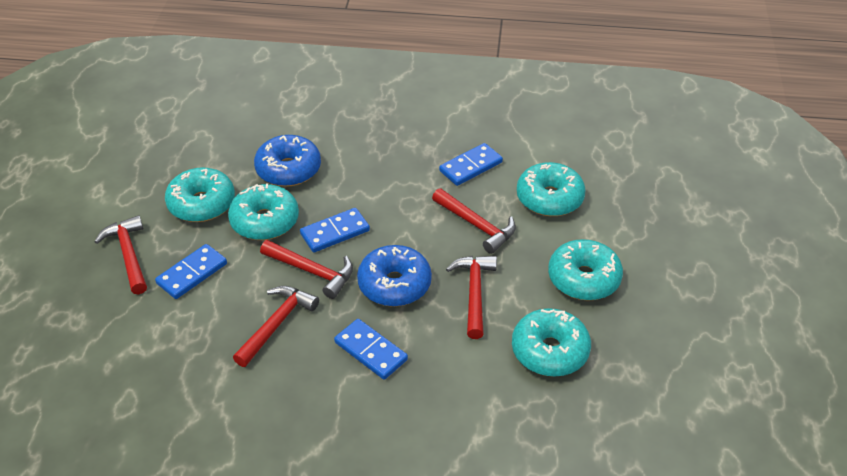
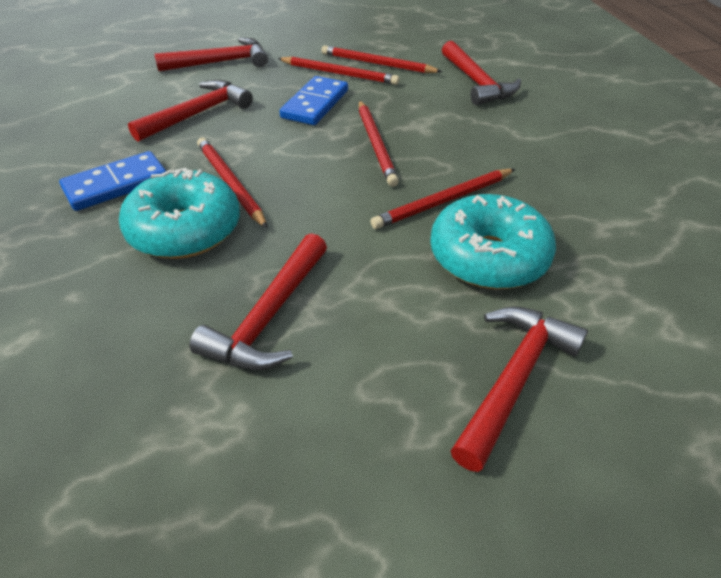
blue domino: [155,244,227,299] [300,208,370,252] [334,319,408,380] [439,143,503,186] = 4 -> [59,151,166,211] [280,76,348,125] = 2
blue donut: [254,135,321,187] [357,245,432,307] = 2 -> none = 0
red pencil: none = 0 -> [197,138,268,228] [277,57,399,85] [322,46,442,73] [359,101,399,187] [370,169,515,229] = 5
turquoise donut: [165,167,235,222] [228,184,299,240] [512,308,591,377] [517,162,586,216] [548,239,623,301] = 5 -> [119,168,240,259] [430,194,556,289] = 2

